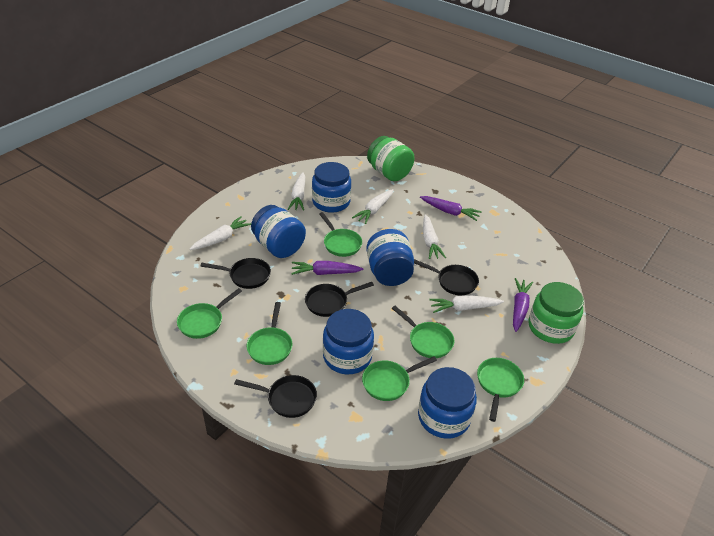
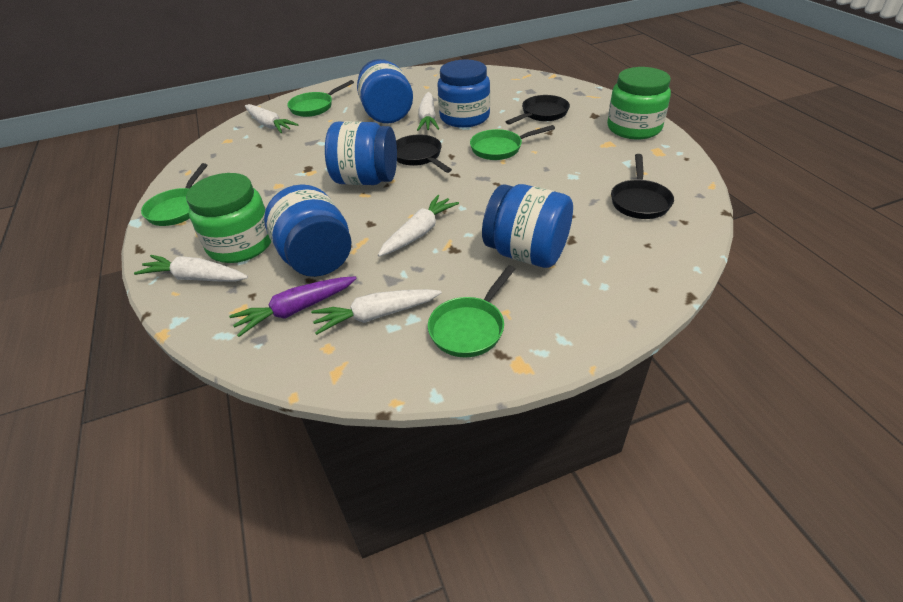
black pan: [201,258,271,289] [234,375,317,418] [305,282,374,317] [414,259,479,295] = 4 -> [396,134,452,173] [506,95,570,125] [611,154,674,219] = 3
green pan: [177,288,242,339] [247,302,293,365] [319,212,362,257] [362,356,437,401] [392,306,454,358] [477,358,524,422] = 6 -> [141,163,208,226] [287,80,354,117] [428,265,516,358] [470,125,555,160] = 4
purple carrot: [291,261,363,275] [420,196,482,221] [513,278,533,332] = 3 -> [229,276,357,337] = 1

